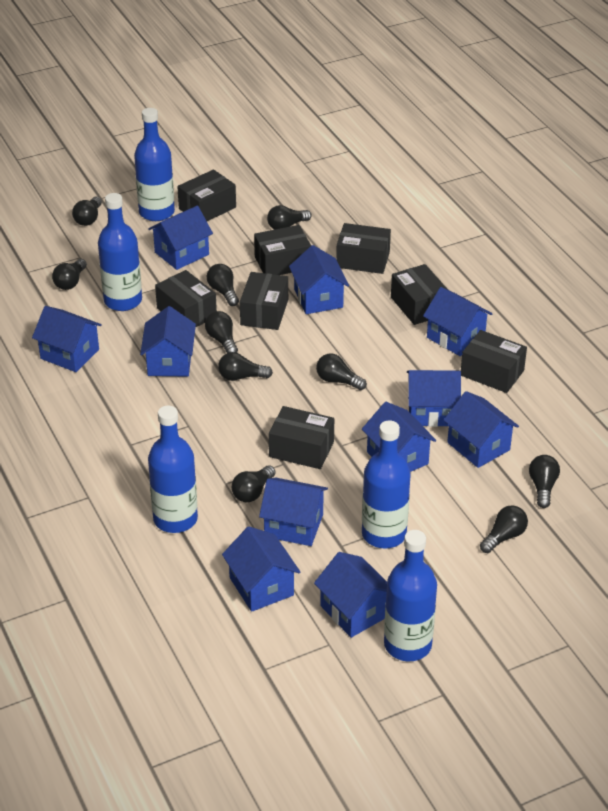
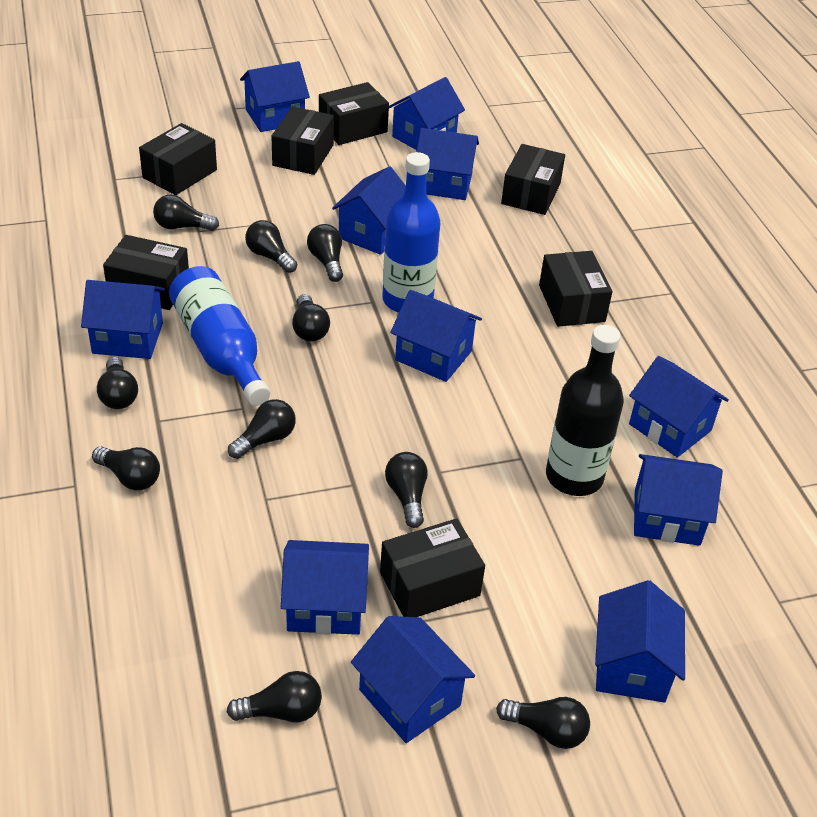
black bottle: none = 0 -> [546,325,624,496] = 1
black box: [155,270,217,328] [177,169,236,221] [240,272,288,330] [254,225,311,275] [269,406,334,469] [336,223,391,274] [391,264,448,325] [461,330,527,393] = 8 -> [103,235,189,310] [139,123,217,195] [271,106,334,175] [319,82,389,145] [380,518,485,617] [501,144,565,215] [539,251,612,327] = 7
blue bottle: [98,193,142,311] [134,108,175,221] [148,406,198,533] [362,420,411,549] [384,530,437,661] = 5 -> [169,266,270,406] [382,152,440,313] = 2

